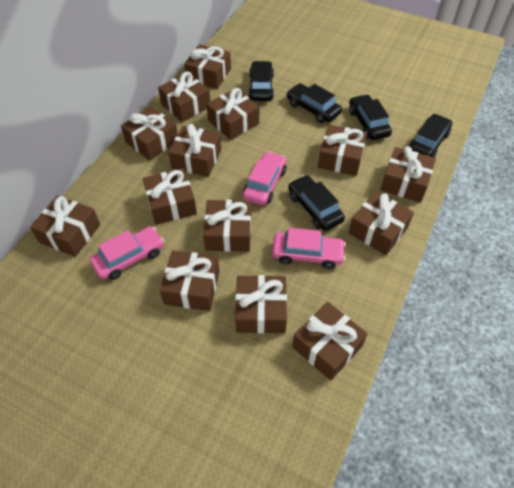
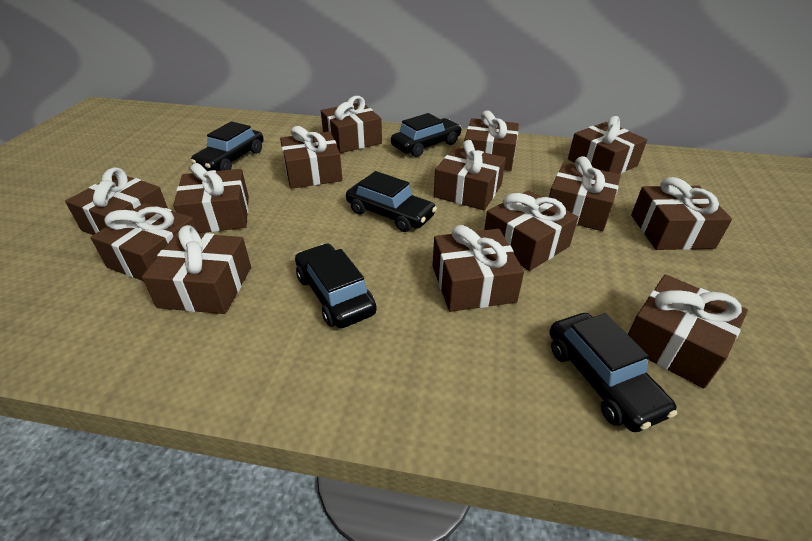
pink car: [90,226,164,280] [243,151,287,205] [272,228,346,269] = 3 -> none = 0

